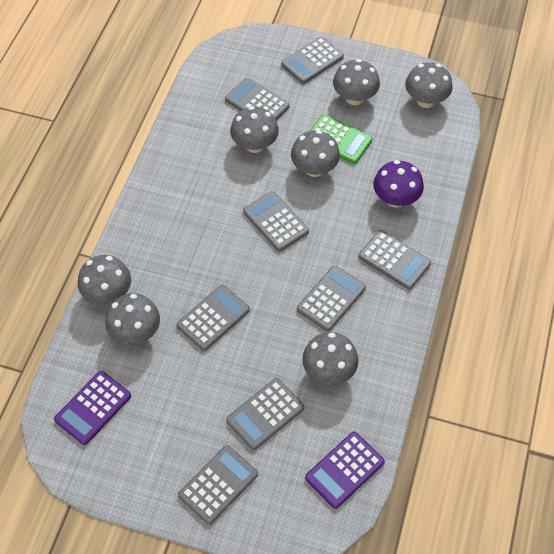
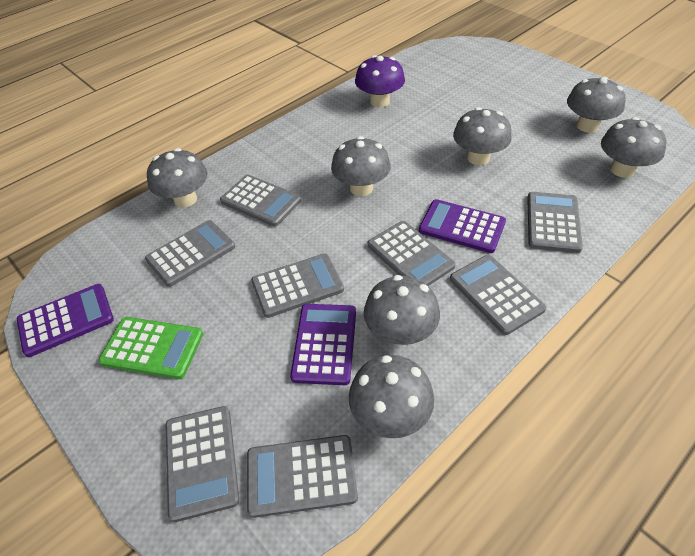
purple calculator: [54,371,131,445] [305,432,385,509] = 2 -> [17,284,114,357] [290,304,356,385] [419,199,506,253] = 3

